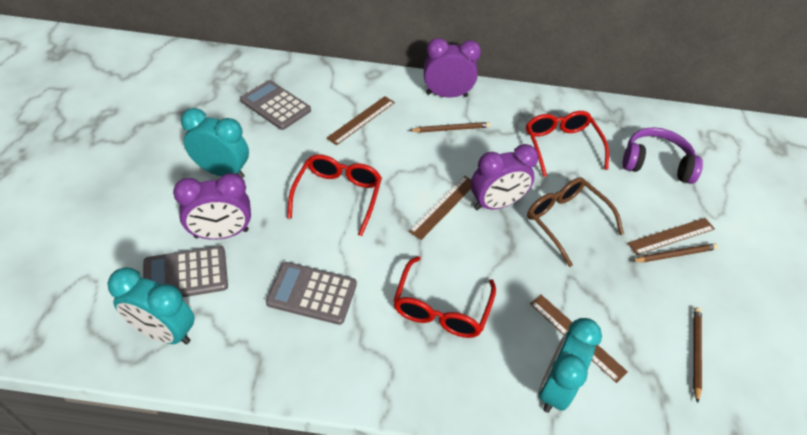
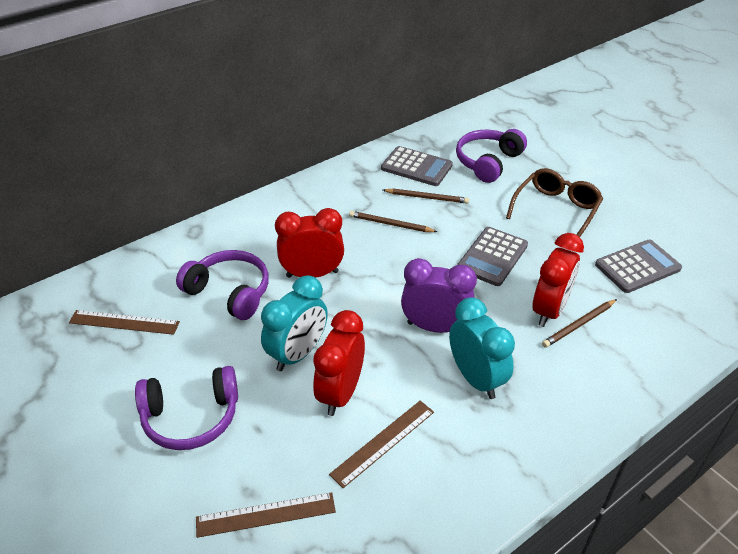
brown ruler: [326,96,395,145] [409,176,471,240] [530,295,628,383] [628,218,715,255] = 4 -> [69,310,180,335] [196,493,336,538] [329,401,434,488] = 3
purple clock: [173,173,251,240] [424,38,481,97] [471,144,538,210] = 3 -> [401,258,477,333] = 1
purple headphones: [623,127,703,184] = 1 -> [135,366,238,450] [176,250,269,320] [456,129,527,183] = 3
red clock: none = 0 -> [275,208,344,278] [313,310,365,416] [533,233,584,327] = 3
red glasses: [287,154,382,236] [393,256,496,338] [526,111,609,177] = 3 -> none = 0
turquoise clock: [108,267,195,344] [181,108,249,178] [539,318,602,413] = 3 -> [261,275,328,371] [449,297,515,399] = 2

